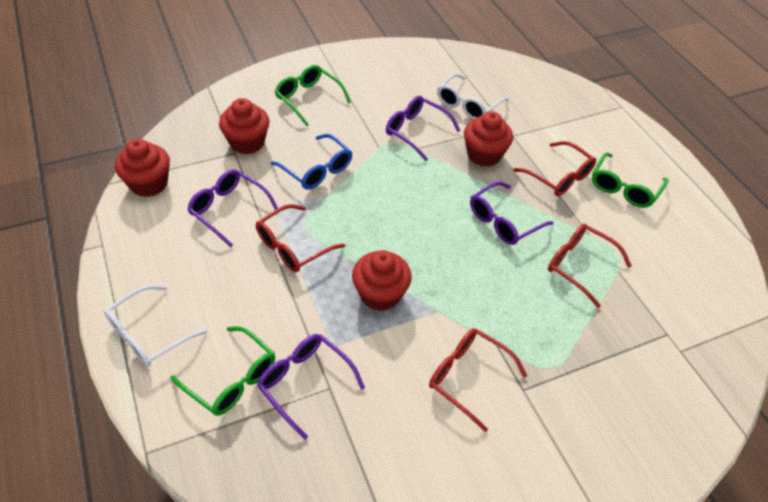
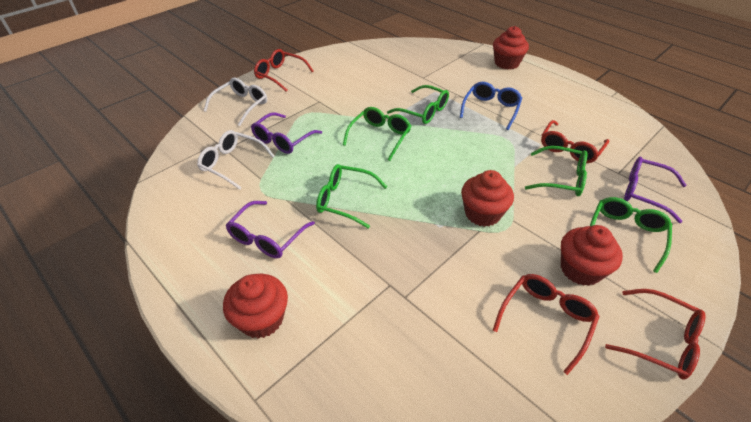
green glasses: [171,326,275,416] [275,65,351,126] [592,152,668,208] = 3 -> [316,164,387,229] [343,107,411,161] [387,85,449,124] [525,146,587,196] [590,197,672,273] = 5
purple glasses: [187,169,278,247] [257,334,365,440] [386,96,461,161] [470,181,554,245] = 4 -> [226,201,315,258] [251,112,322,154] [624,157,687,223] = 3

